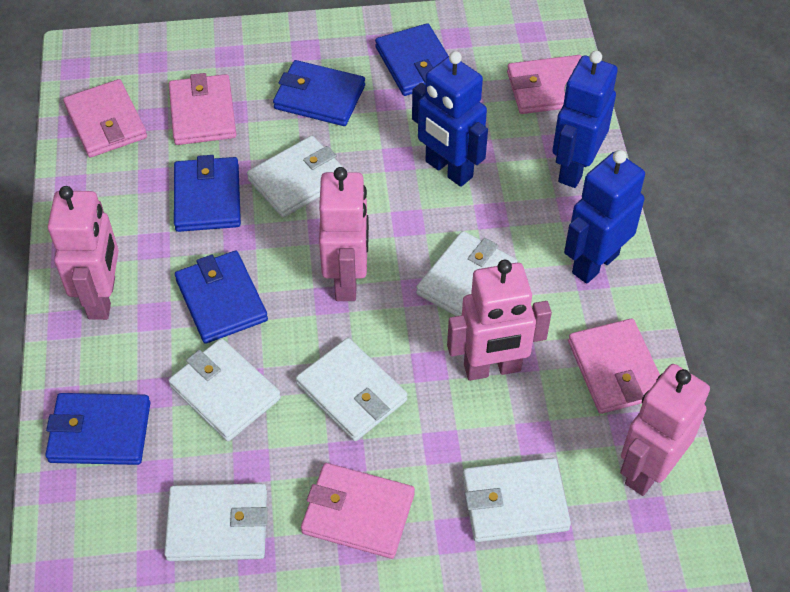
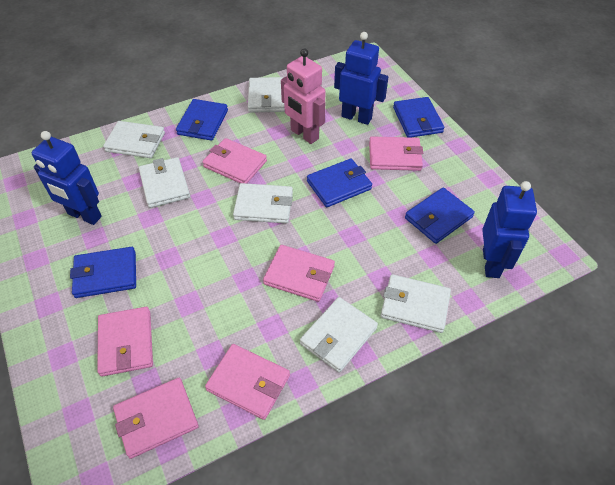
pink robot: [48,186,119,320] [319,167,369,301] [447,260,552,381] [620,364,710,496] = 4 -> [281,48,326,144] = 1
pink wallet: [63,79,147,157] [169,73,236,145] [301,463,415,559] [507,55,582,114] [568,318,660,414] = 5 -> [97,307,153,377] [113,378,199,459] [203,138,267,183] [205,344,290,420] [263,245,335,302] [369,136,423,171] = 6

